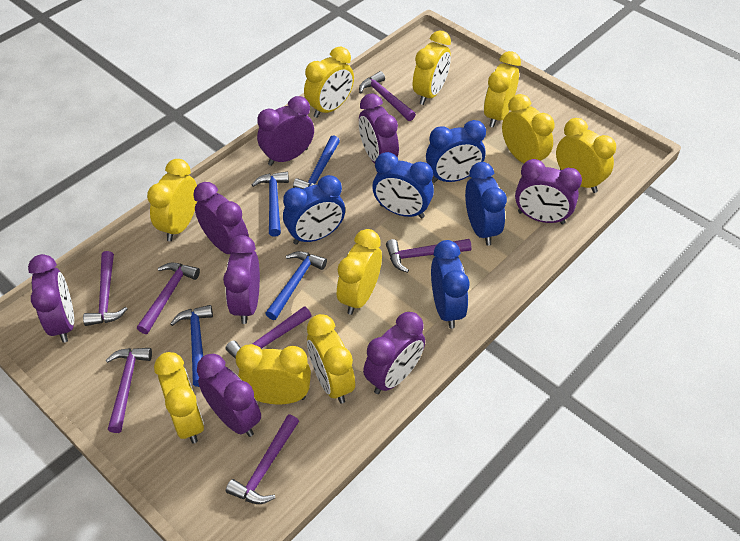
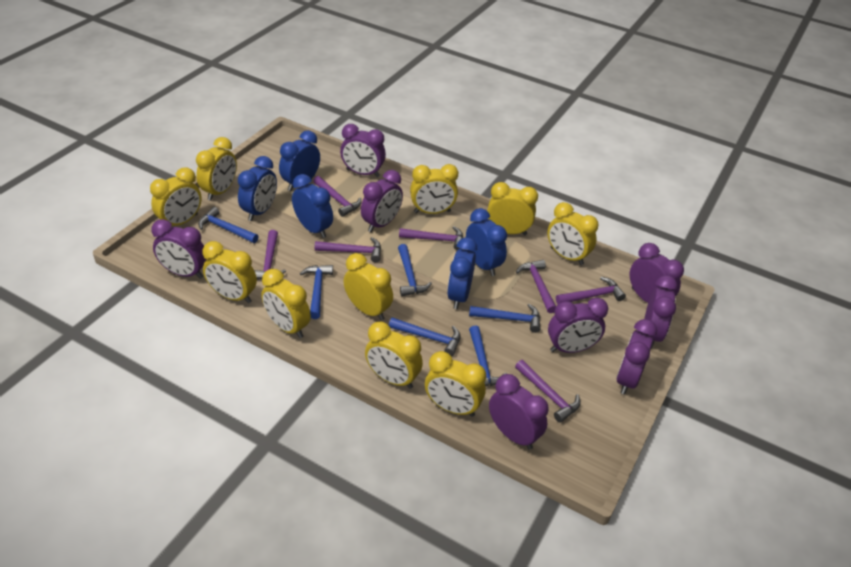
blue hammer: [170,305,213,387] [252,172,289,237] [265,251,327,320] [293,135,340,189] = 4 -> [198,207,259,243] [300,265,333,319] [389,317,461,356] [398,244,432,296] [469,304,540,333] [469,326,507,387] = 6

